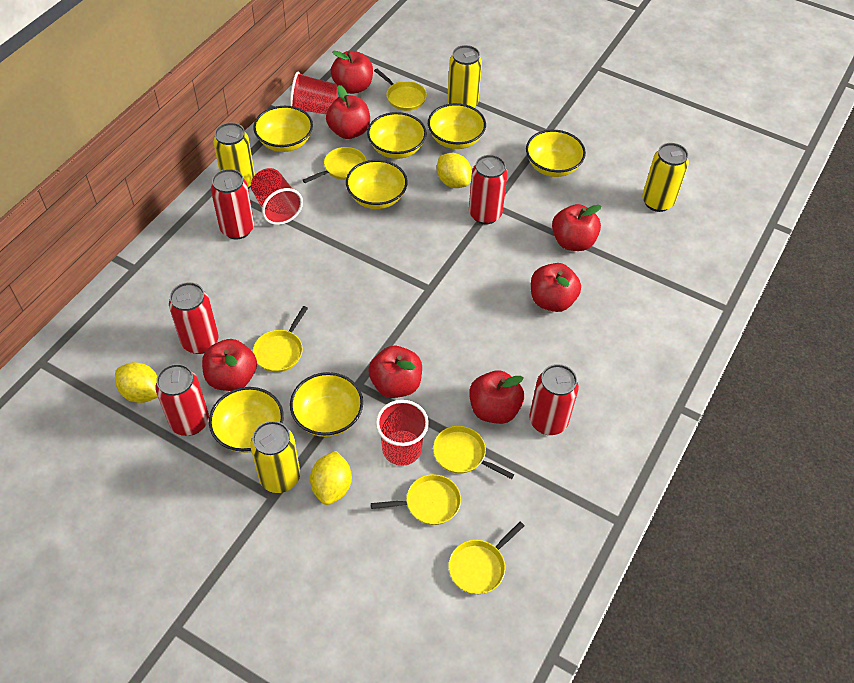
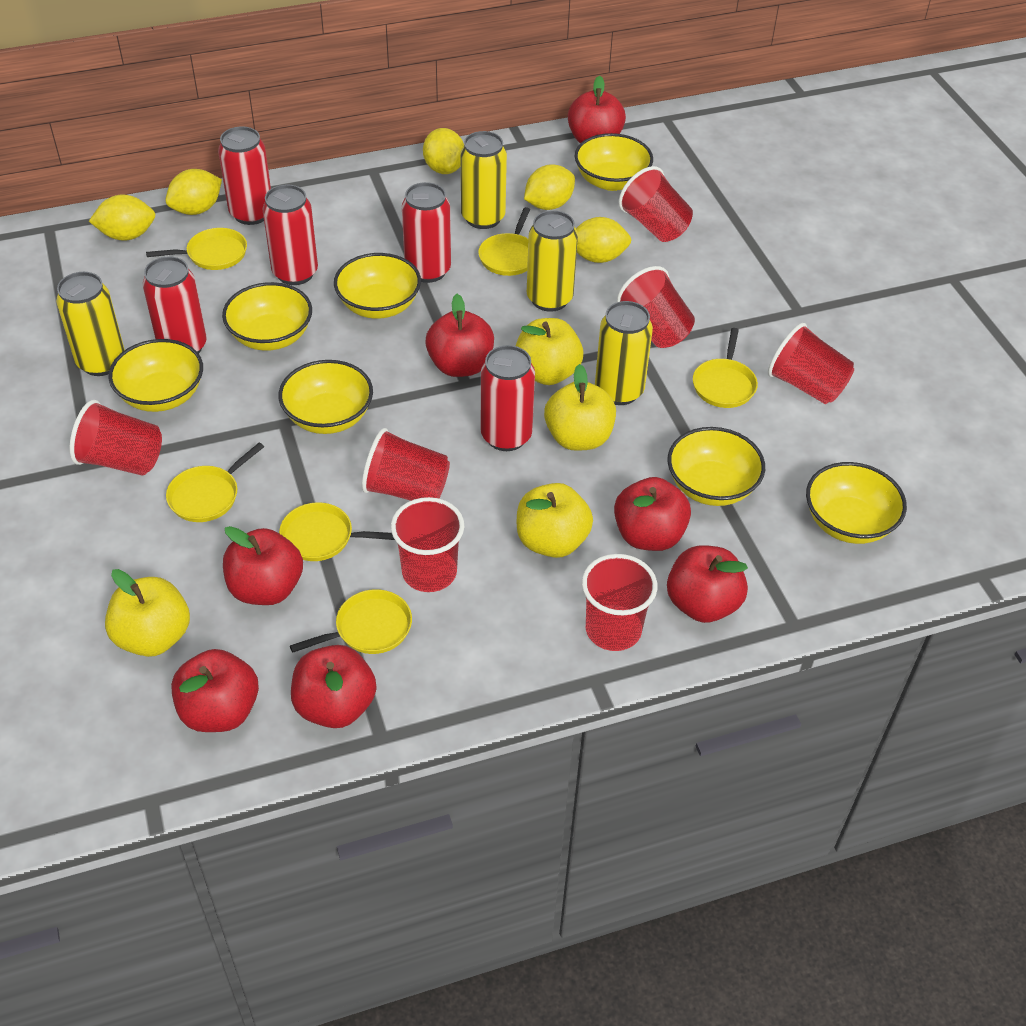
red cup: [251,168,303,225] [290,72,338,114] [376,400,429,466] = 3 -> [70,400,162,476] [362,428,450,501] [391,497,464,592] [582,554,658,651] [617,266,695,348] [619,166,693,242] [768,323,854,404] = 7
yellow apple: none = 0 -> [105,569,190,657] [516,318,583,385] [517,483,593,558] [544,364,616,451] = 4
yellow lemon: [115,362,158,403] [310,451,352,505] [437,153,472,188] = 3 -> [89,195,155,241] [165,169,222,215] [423,128,464,174] [524,164,575,210] [576,217,631,263] = 5

